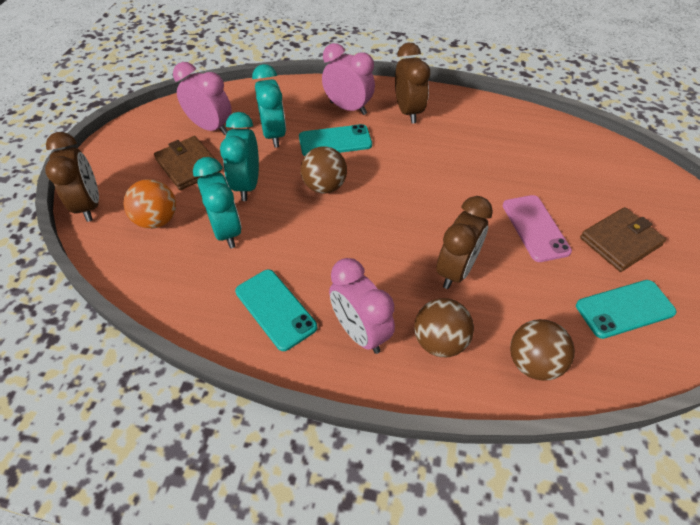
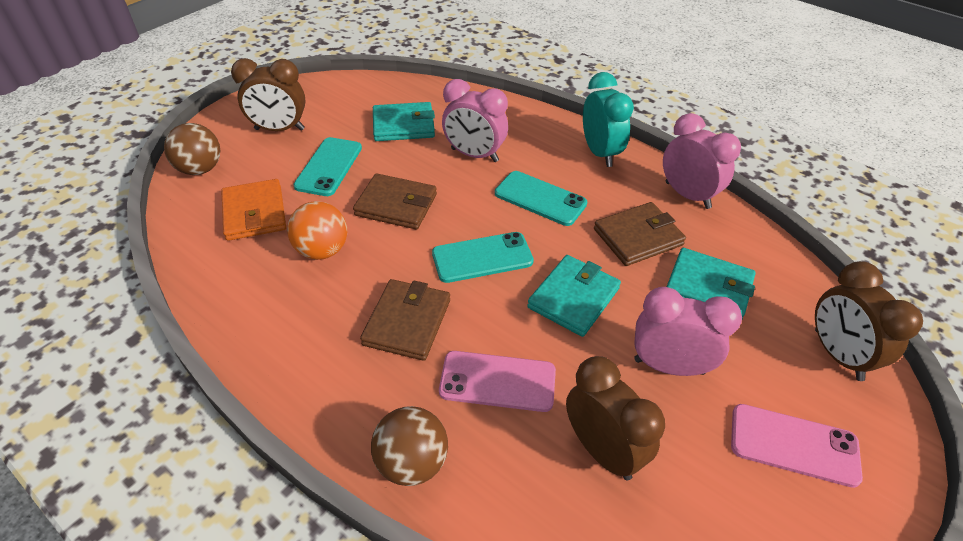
brown ball: [301,146,347,193] [414,298,474,357] [510,319,575,381] = 3 -> [164,123,220,175] [371,406,448,486] = 2
brown wallet: [154,136,222,190] [580,207,666,272] = 2 -> [353,173,437,229] [360,279,450,361] [594,202,686,266] = 3
orange wallet: none = 0 -> [221,179,286,241] = 1
pink phone: [503,195,572,262] = 1 -> [439,351,556,412] [731,404,863,488] = 2
turquoise clock: [193,157,242,248] [220,112,259,201] [252,64,286,148] = 3 -> [583,72,634,167] = 1
turquoise wallet: none = 0 -> [373,102,435,141] [527,255,621,337] [667,248,756,319] = 3

